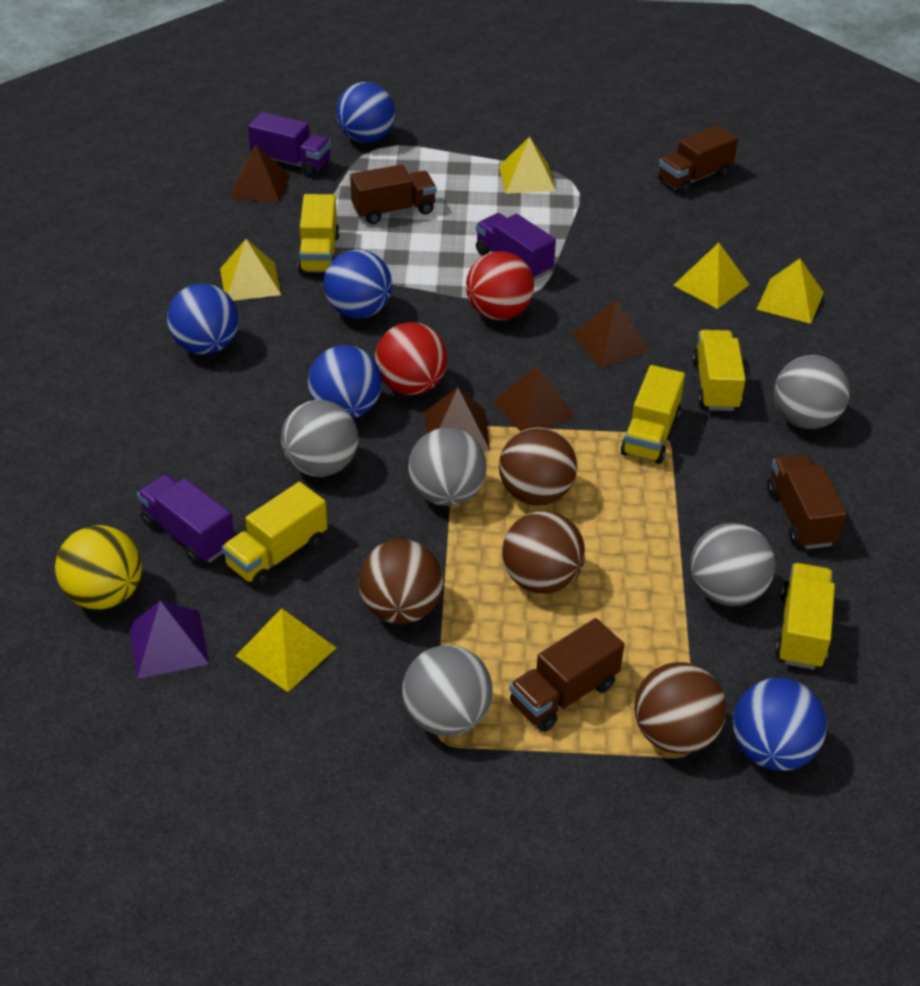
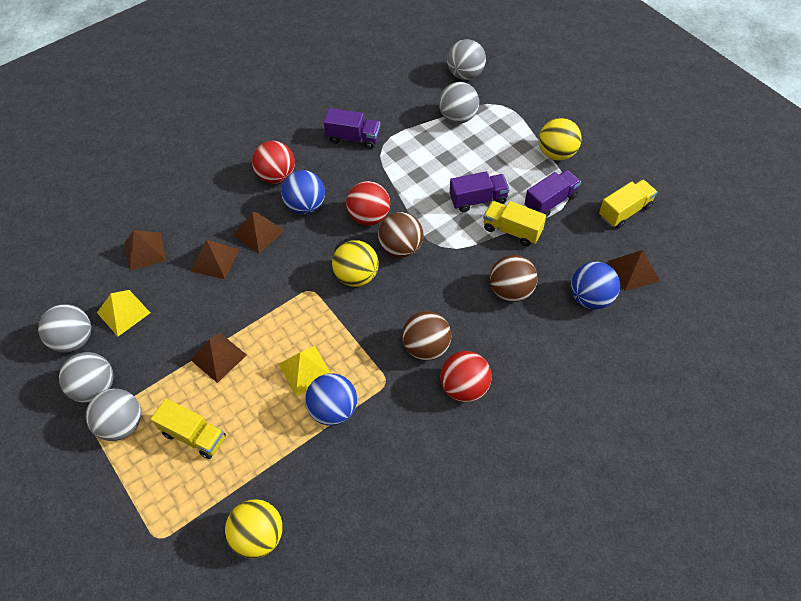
blue ball: [167,283,239,354] [308,345,382,418] [324,249,392,318] [336,82,395,143] [733,678,827,771] = 5 -> [281,170,325,214] [305,373,357,426] [571,262,620,310] = 3
brown ball: [359,539,443,624] [499,427,577,505] [502,511,585,594] [634,662,727,754] = 4 -> [378,212,423,258] [402,311,452,361] [490,255,538,302] = 3
brown pyramid: [229,145,290,203] [424,387,490,451] [493,366,576,432] [572,300,650,368] = 4 -> [124,230,167,271] [190,333,247,383] [191,240,239,279] [233,212,285,254] [608,250,660,291] = 5
brown truck: [350,164,436,224] [509,618,624,732] [658,125,738,195] [767,455,847,549] = 4 -> none = 0
purple pyramid: [129,601,209,679] = 1 -> none = 0
red ball: [375,322,447,395] [466,251,534,320] = 2 -> [252,141,295,184] [346,181,390,226] [440,351,492,402] = 3
yellow ball: [55,525,142,609] = 1 -> [225,499,283,559] [332,240,379,287] [539,118,581,161] = 3
yellow pyramid: [220,239,281,301] [236,608,336,692] [499,137,556,194] [673,243,750,309] [756,258,824,324] = 5 -> [97,290,150,336] [279,346,331,396] = 2
yellow truck: [222,482,327,588] [297,194,340,274] [621,365,685,464] [692,330,746,411] [775,563,835,670] = 5 -> [151,398,226,459] [483,201,546,246] [599,180,658,228] = 3

